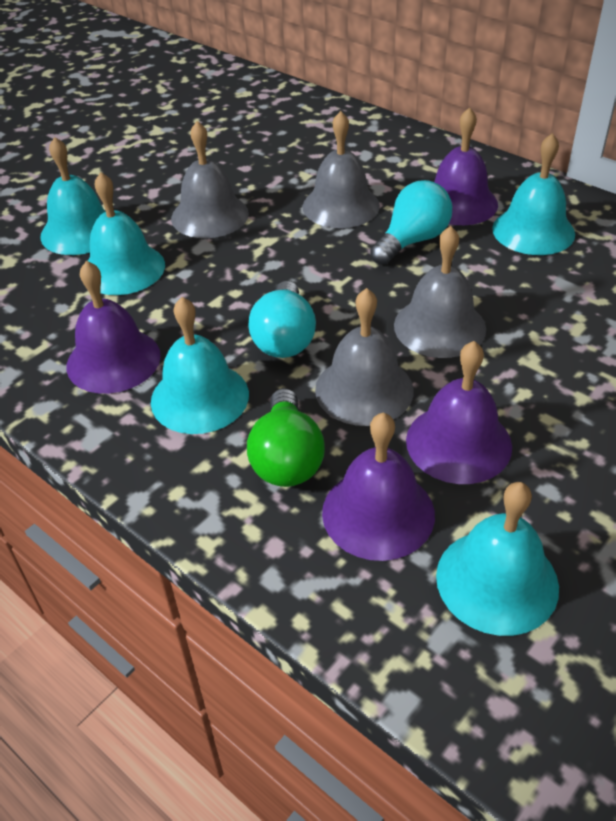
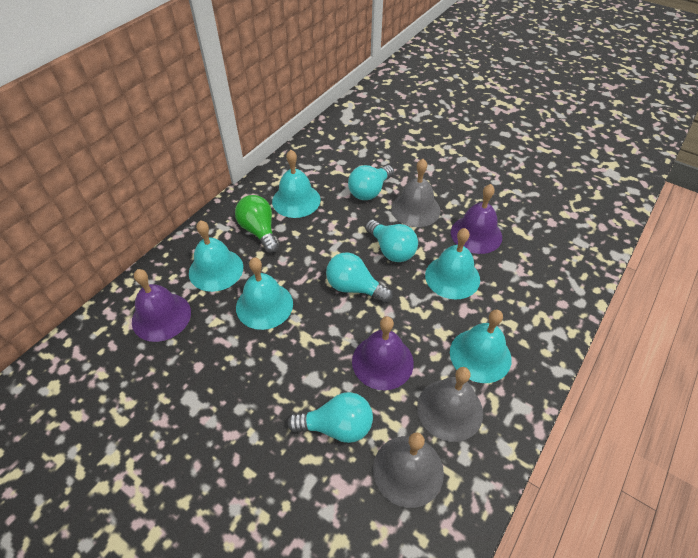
grey bell: [171,121,249,238] [303,111,380,228] [315,288,414,426] [394,226,486,358] = 4 -> [373,432,444,508] [391,159,441,227] [417,367,483,442] = 3
purple bell: [66,261,161,394] [322,413,435,561] [406,341,512,484] [434,107,498,225] = 4 -> [132,269,191,342] [352,316,414,390] [451,184,502,254] = 3
turquoise light bulb: [248,281,316,358] [370,180,452,265] = 2 -> [287,392,373,443] [326,252,393,303] [348,165,394,200] [365,220,418,262] = 4

